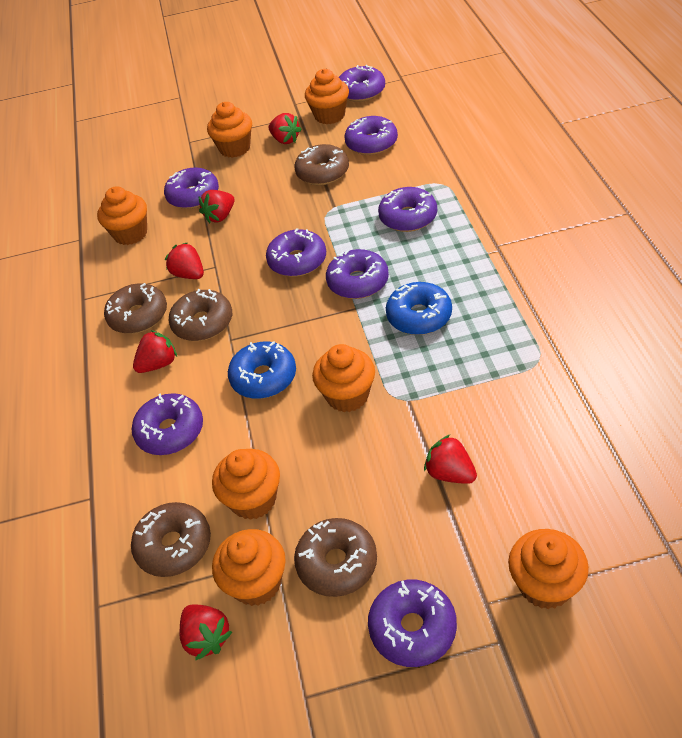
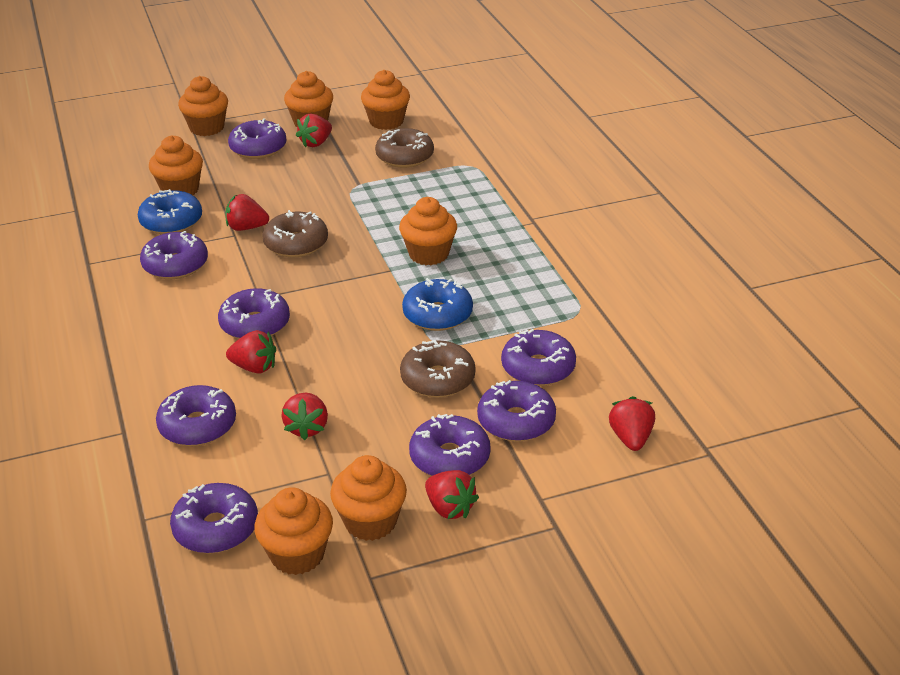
brown donut: [104,283,167,334] [131,502,211,577] [169,289,232,341] [294,144,349,185] [294,518,377,597] = 5 -> [263,210,328,257] [375,128,434,168] [400,340,476,398] = 3

